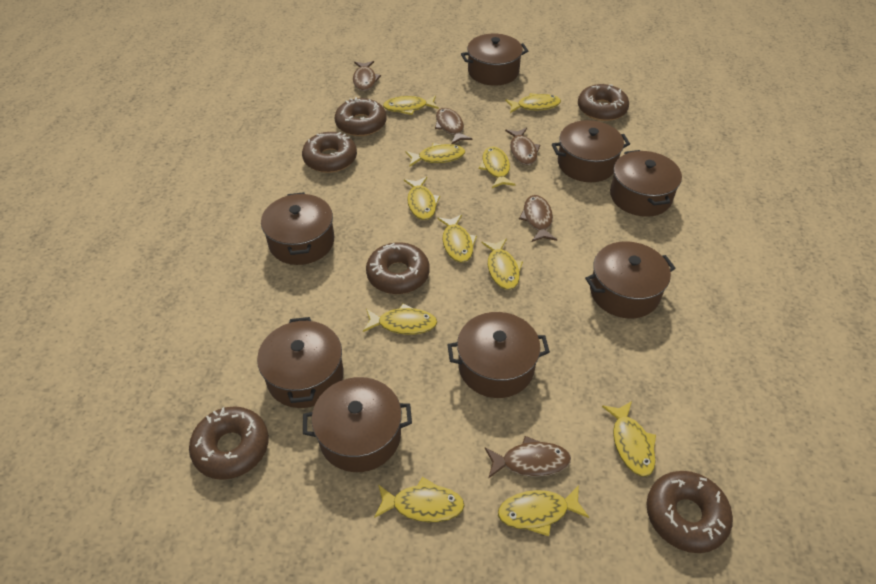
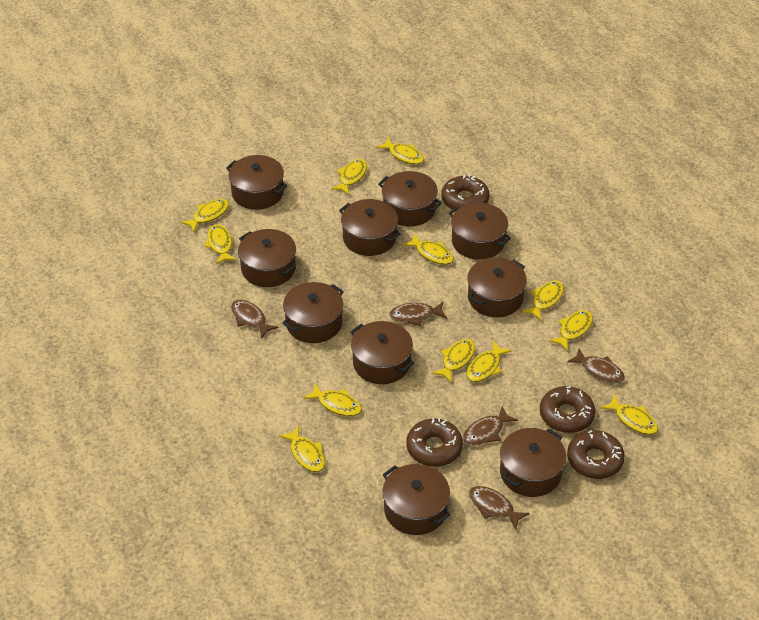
brown donut: [189,406,269,480] [302,132,357,173] [335,97,387,136] [366,242,430,294] [578,84,629,121] [647,471,733,553] = 6 -> [406,418,463,467] [441,175,490,210] [540,386,595,433] [567,430,625,479] = 4
brown pot: [257,317,344,408] [261,192,334,265] [303,377,412,472] [448,312,550,398] [461,34,528,86] [552,120,630,182] [585,241,675,319] [610,150,682,217] = 8 -> [226,155,287,210] [238,229,296,287] [282,282,344,343] [339,199,401,256] [350,321,414,384] [378,171,442,227] [382,464,450,535] [449,203,511,260] [467,257,527,317] [500,428,566,497] = 10
yellow fish: [363,303,437,335] [374,477,465,522] [383,95,439,115] [404,177,440,220] [405,143,465,166] [437,214,477,263] [479,147,516,188] [481,239,523,290] [498,485,589,536] [505,93,561,113] [602,401,656,477] = 11 -> [181,199,229,232] [204,224,237,264] [279,426,325,472] [303,383,362,416] [331,159,367,195] [376,137,424,165] [403,233,454,265] [432,339,475,383] [466,341,512,382] [522,280,564,321] [549,310,593,351] [601,394,658,435] = 12

